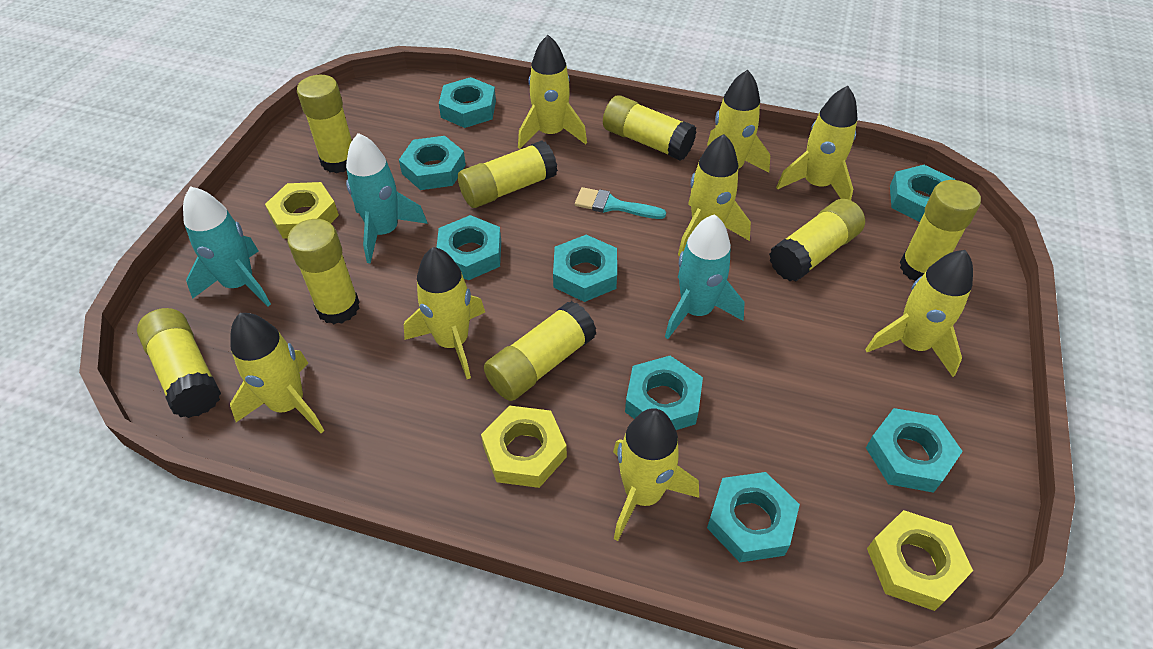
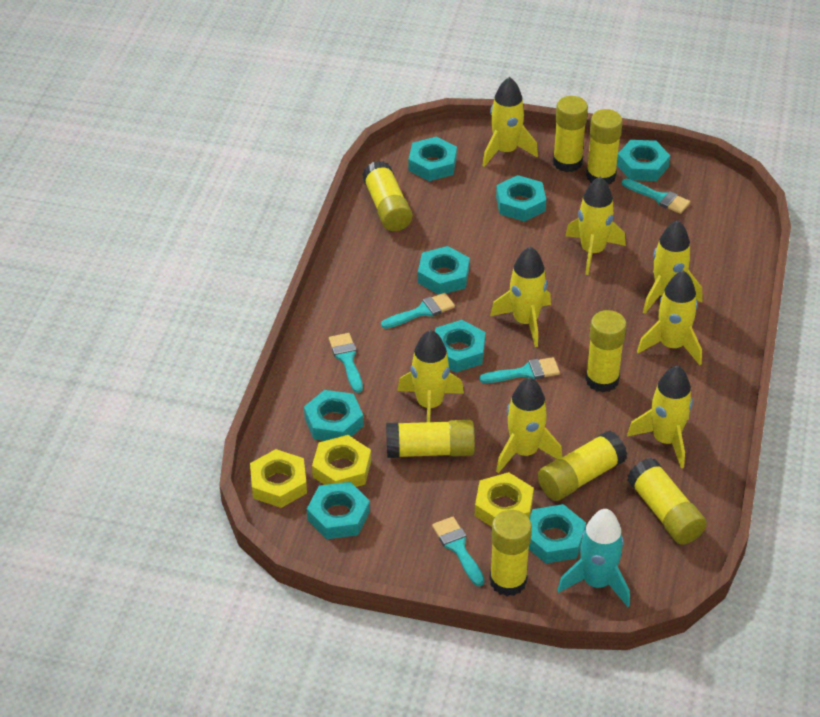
turquoise brush: [575,187,666,219] = 1 -> [329,333,363,393] [381,293,455,329] [432,517,485,586] [479,357,560,383] [622,179,690,214] = 5
turquoise rocket: [183,186,271,306] [346,133,428,263] [665,214,745,339] = 3 -> [557,509,630,607] = 1

